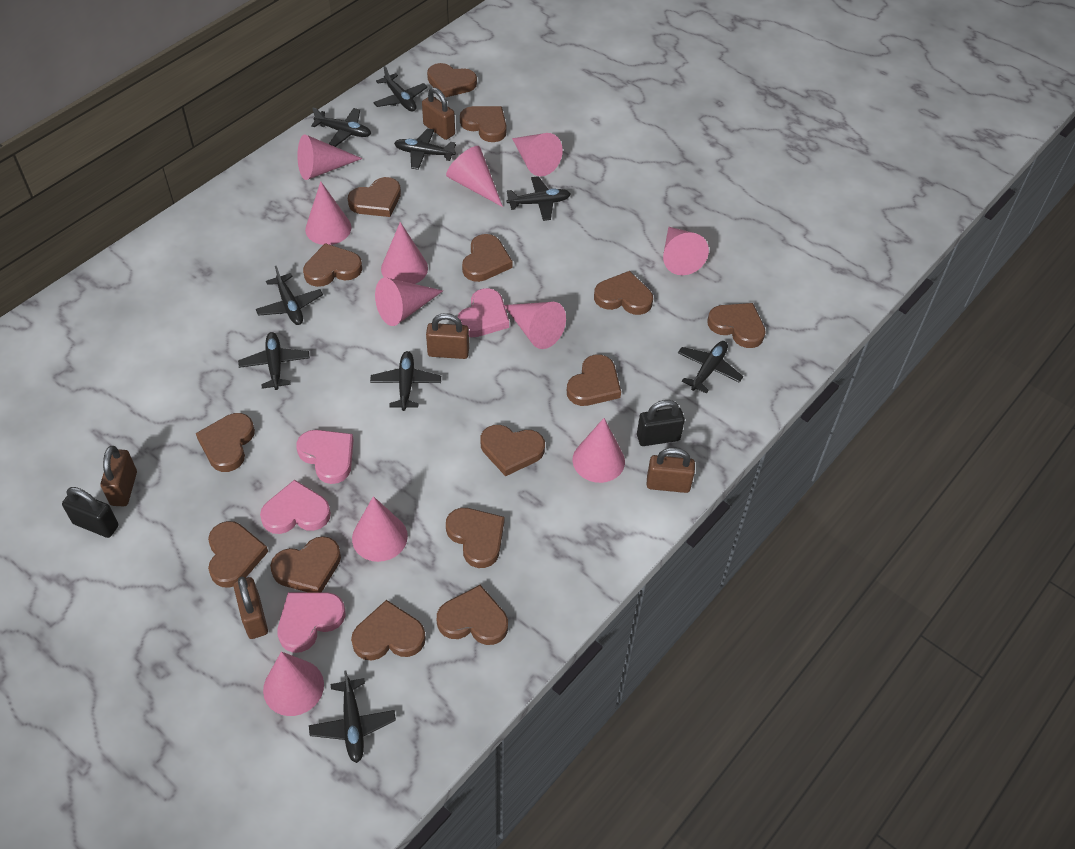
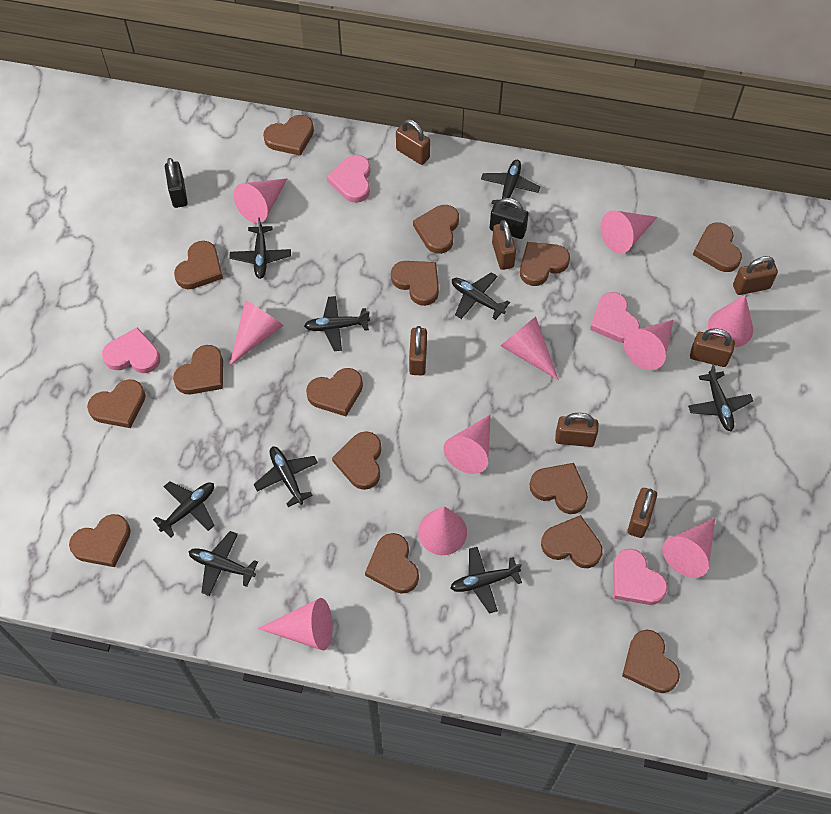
brown padlock: [101,446,137,506] [233,577,268,639] [422,87,455,140] [426,313,469,359] [647,448,695,493] = 5 -> [396,119,430,165] [409,326,427,375] [492,220,516,270] [555,413,598,447] [627,488,657,538] [690,328,735,367] [733,256,778,295] = 7
pink cone: [263,652,324,716] [297,134,363,180] [305,181,351,245] [352,496,408,562] [375,278,443,326] [381,222,428,284] [446,146,503,207] [504,302,566,349] [512,133,563,176] [573,418,625,483] [663,227,709,275] = 11 -> [229,300,284,366] [233,178,288,223] [258,598,333,650] [418,506,467,555] [443,414,491,474] [500,317,559,380] [600,210,657,254] [624,320,673,370] [662,518,715,578] [708,295,753,347] = 10

